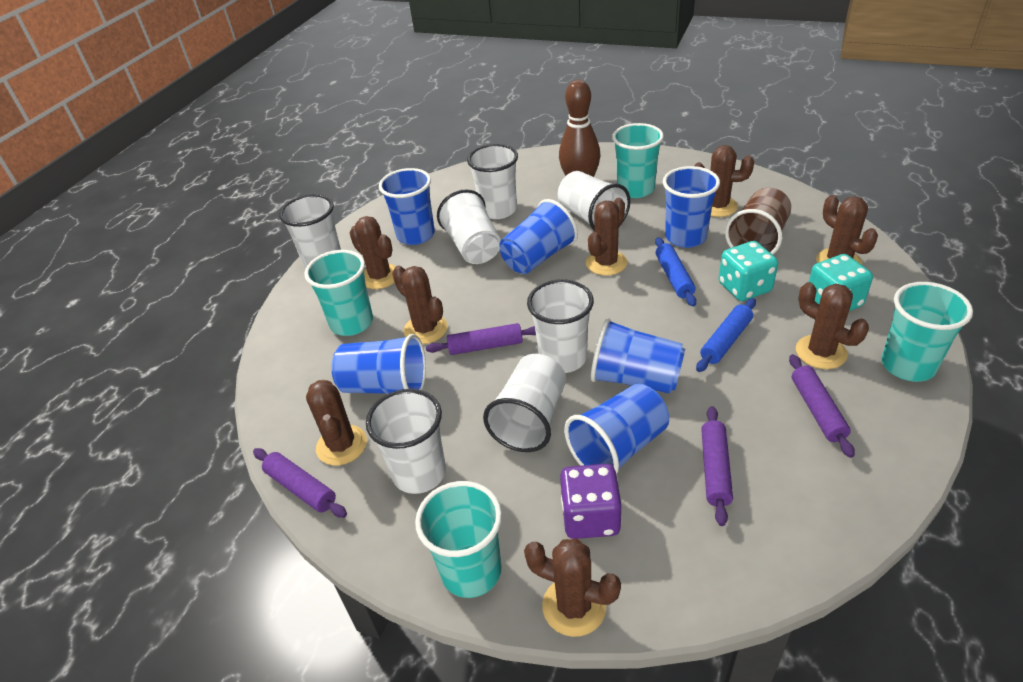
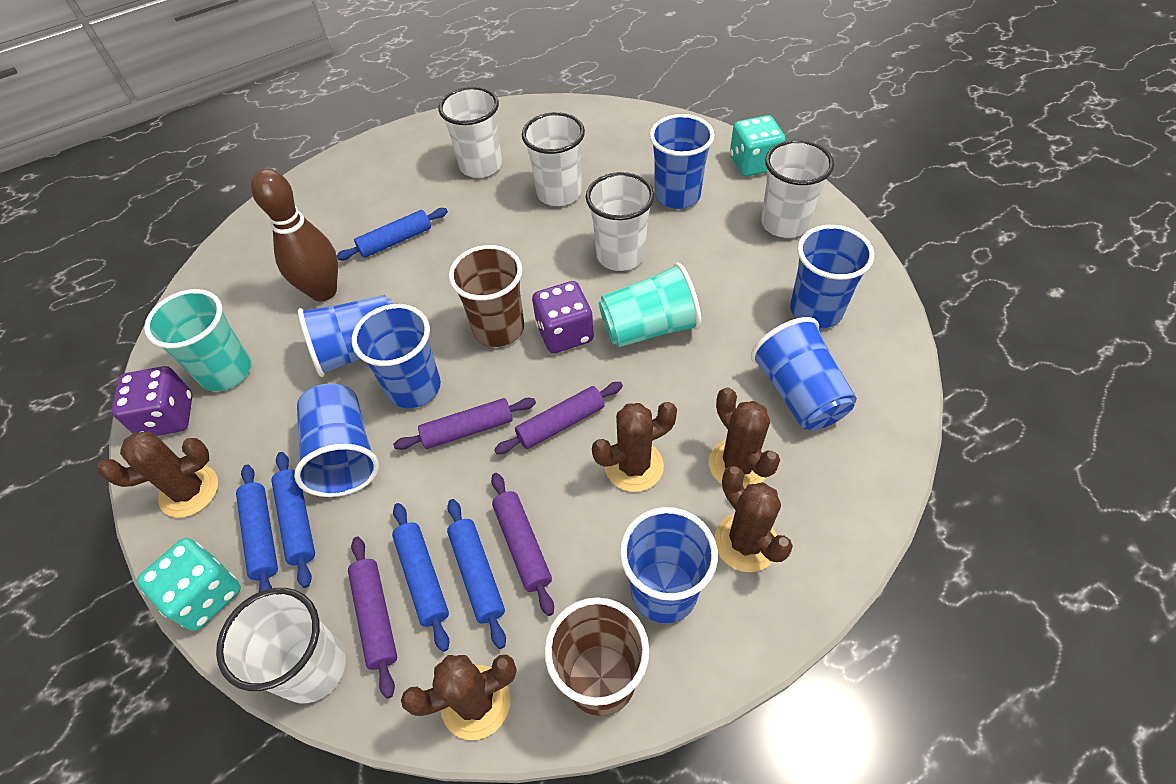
blue cup: [331,334,426,394] [379,168,435,245] [500,199,578,274] [564,383,669,474] [591,318,685,394] [663,166,720,248] = 6 -> [294,384,379,497] [298,295,393,377] [352,304,441,409] [620,507,718,624] [650,114,714,209] [751,317,857,430] [790,225,874,329] = 7
blue rolling pin: [655,237,697,307] [696,298,756,372] = 2 -> [236,465,278,592] [271,452,315,588] [336,208,448,260] [392,503,449,652] [447,499,506,649] = 5
brown cactus: [306,380,367,465] [350,216,396,289] [392,266,448,344] [524,539,621,637] [586,198,627,276] [694,145,754,217] [796,282,869,369] [816,195,878,265] = 8 -> [97,432,218,518] [401,654,517,740] [592,402,677,492] [709,388,780,489] [714,466,793,572] = 5
brown cup: [725,188,791,255] = 1 -> [449,245,524,347] [544,597,649,716] = 2
purple dice: [560,464,622,539] = 1 -> [112,366,192,436] [532,281,594,353] = 2
turquoise cup: [304,250,373,336] [415,481,502,598] [612,123,664,198] [881,282,973,382] = 4 -> [144,289,251,391] [599,262,701,348] = 2
white cup: [279,194,341,269] [366,389,446,494] [437,189,501,264] [467,144,518,219] [483,354,566,452] [527,279,594,373] [558,171,630,231] = 7 -> [216,588,346,703] [438,87,502,178] [522,112,585,206] [586,172,655,271] [761,140,834,238] = 5

